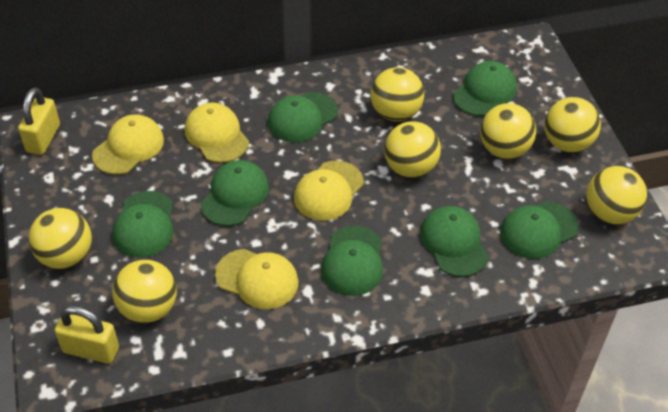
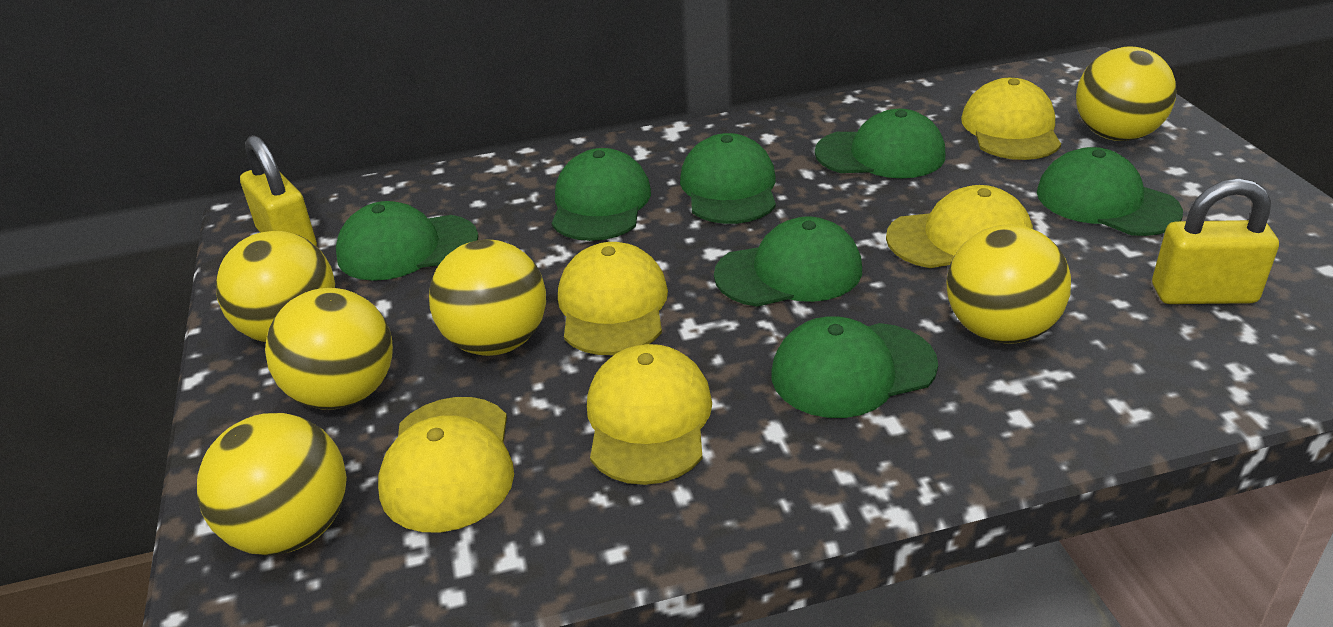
yellow ball: [28,208,92,269] [112,260,177,323] [371,67,424,121] [384,121,441,178] [480,103,536,159] [544,97,601,152] [587,166,647,224] = 7 -> [197,413,347,555] [216,231,335,342] [265,288,393,410] [429,240,546,356] [947,224,1071,344] [1076,46,1176,141] = 6
yellow cap: [92,114,164,175] [185,103,249,163] [215,249,299,309] [294,161,364,221] = 4 -> [378,397,514,532] [558,242,668,355] [587,344,712,485] [886,185,1033,268] [961,78,1061,160] = 5

